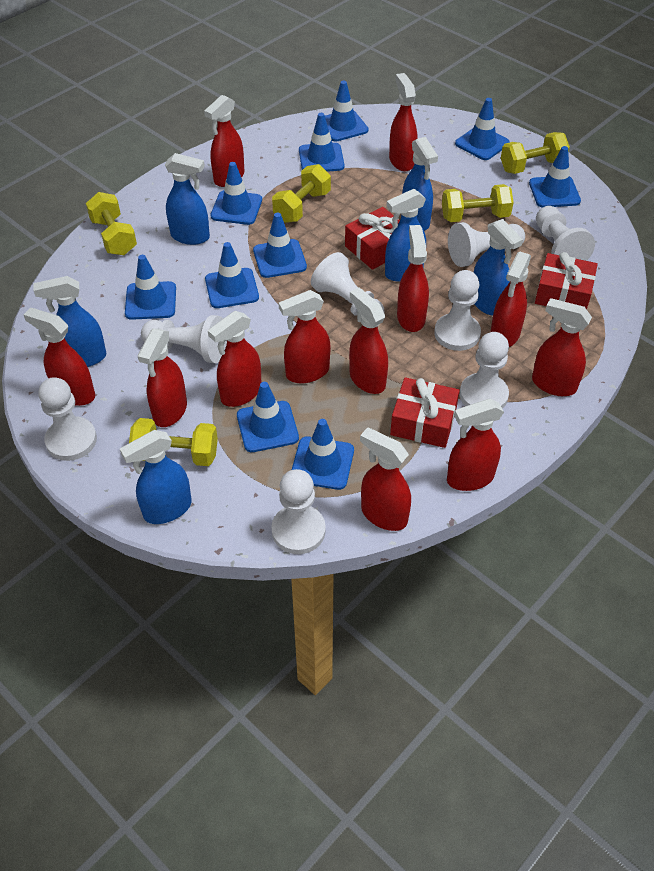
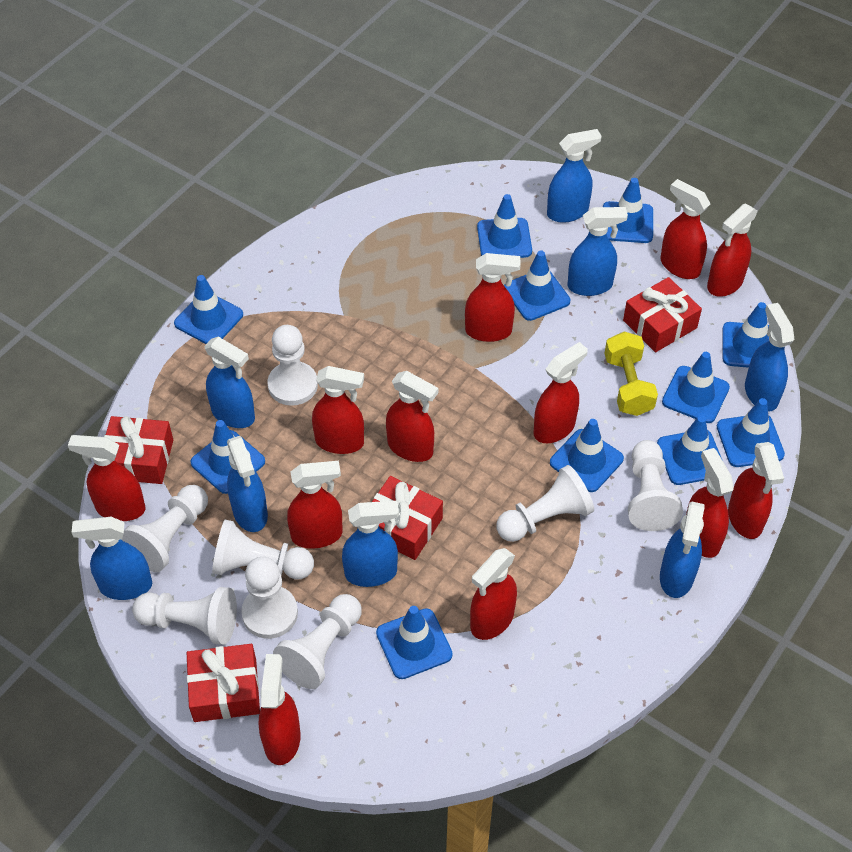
blue spray bottle: [34,276,106,367] [120,430,192,524] [165,153,210,245] [385,189,426,282] [402,137,438,231] [473,219,523,316] = 6 -> [71,517,152,600] [204,337,255,428] [227,436,268,532] [342,501,399,587] [547,129,602,223] [568,207,628,296] [660,502,705,598] [745,303,794,411] = 8
blue traffic cone: [125,255,176,320] [205,242,259,308] [210,162,262,225] [237,382,299,452] [253,213,307,278] [292,419,354,490] [299,113,345,172] [325,81,369,141] [455,98,510,160] [529,146,581,208] = 10 -> [174,275,243,344] [190,420,265,494] [376,606,453,679] [477,194,532,258] [504,250,570,321] [550,419,624,492] [603,178,653,243] [657,415,723,485] [662,352,730,423] [717,398,785,467] [722,302,769,368] = 11
red gift: [345,207,400,270] [390,377,460,448] [535,252,598,309] = 3 -> [104,416,173,484] [187,644,260,722] [372,476,443,560] [623,277,702,352] = 4
yellow dumbbell: [86,192,137,255] [129,418,218,466] [272,164,331,223] [442,184,514,222] [501,132,570,174] = 5 -> [604,331,658,416] = 1

